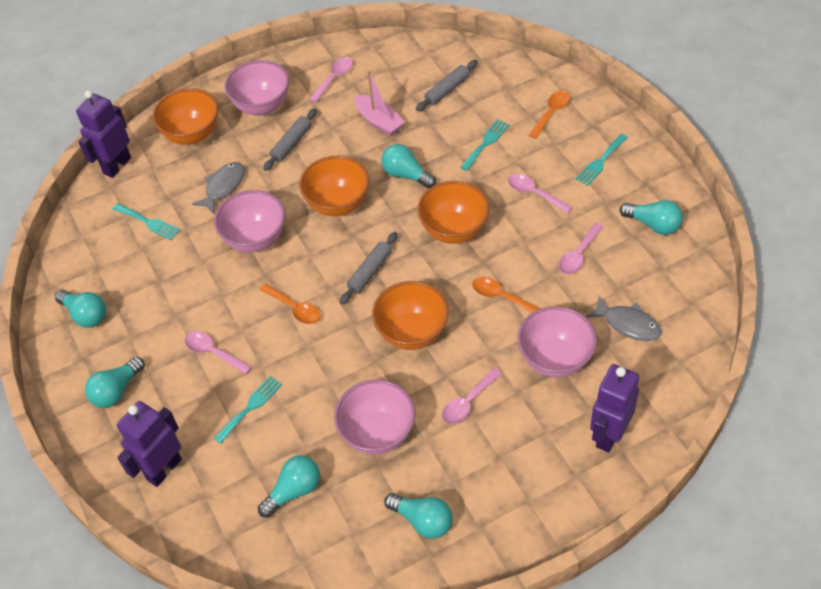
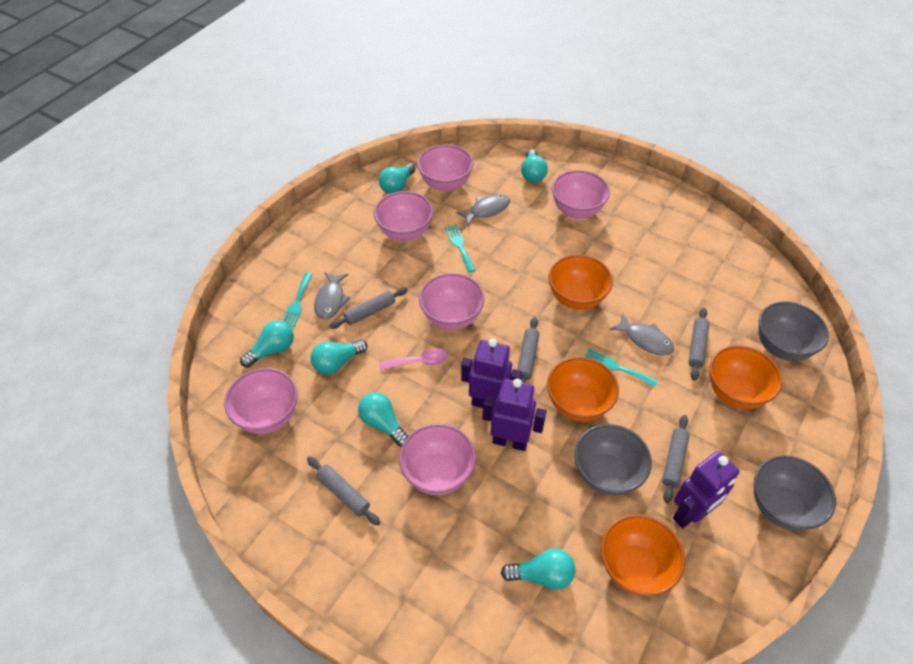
grey bowl: none = 0 -> [574,424,652,496] [754,455,836,531] [758,302,829,361] = 3
grey fish: [192,162,245,214] [586,296,662,341] = 2 -> [314,272,350,320] [456,194,510,226] [610,314,674,355] = 3
grey rolling pin: [263,108,317,171] [340,232,398,304] [416,60,478,111] = 3 -> [307,456,380,526] [330,287,408,329] [517,317,539,383] [662,415,690,503] [688,308,710,380] = 5
orange spoon: [259,283,320,324] [472,277,541,313] [529,90,570,139] = 3 -> none = 0
pink boat: [355,70,405,136] = 1 -> none = 0
pink bowl: [214,190,285,253] [224,60,289,115] [334,380,415,455] [517,306,597,378] = 4 -> [224,368,298,434] [374,191,433,241] [399,424,476,495] [417,145,473,192] [419,273,485,330] [552,170,610,219] = 6
pink spoon: [185,331,252,374] [309,57,353,103] [442,368,502,424] [508,174,572,213] [559,223,603,274] = 5 -> [379,348,448,370] = 1
turquoise fork: [113,203,180,240] [214,376,282,444] [460,119,509,171] [575,134,628,186] = 4 -> [283,272,313,329] [445,224,475,272] [585,349,658,387] = 3

